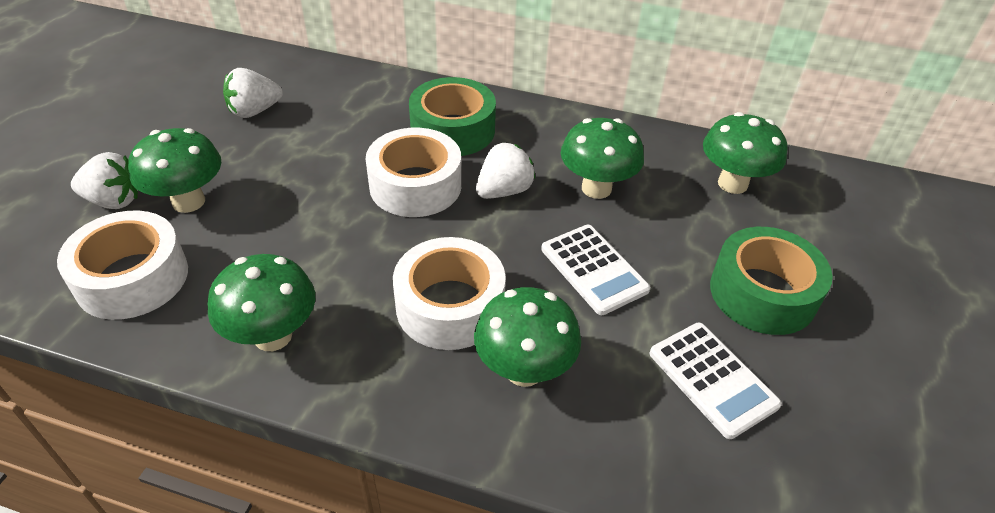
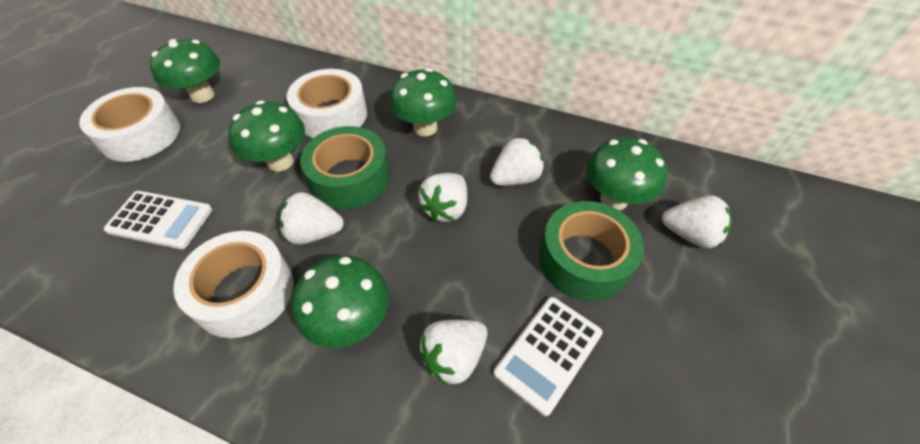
white strawberry: [71,152,138,209] [223,68,283,118] [476,142,535,199] = 3 -> [279,192,344,245] [418,173,467,222] [419,319,487,387] [490,137,544,186] [662,195,732,248] = 5

